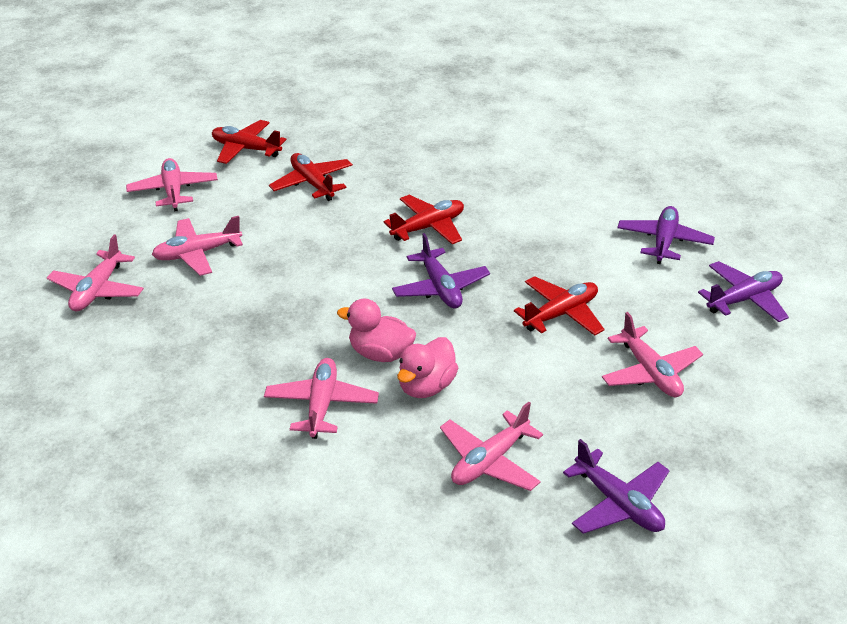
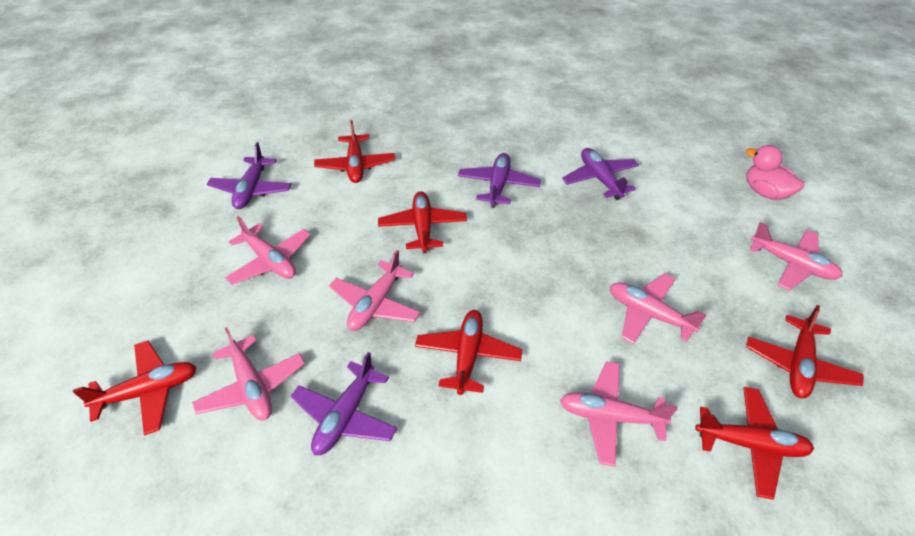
pink duck: [337,298,416,362] [397,337,458,398] = 2 -> [746,145,804,200] = 1
red plane: [212,120,286,164] [269,153,353,201] [383,195,464,244] [514,276,605,336] = 4 -> [73,341,197,435] [314,120,395,183] [378,191,467,253] [415,310,522,395] [695,387,814,500] [746,305,863,398] = 6

